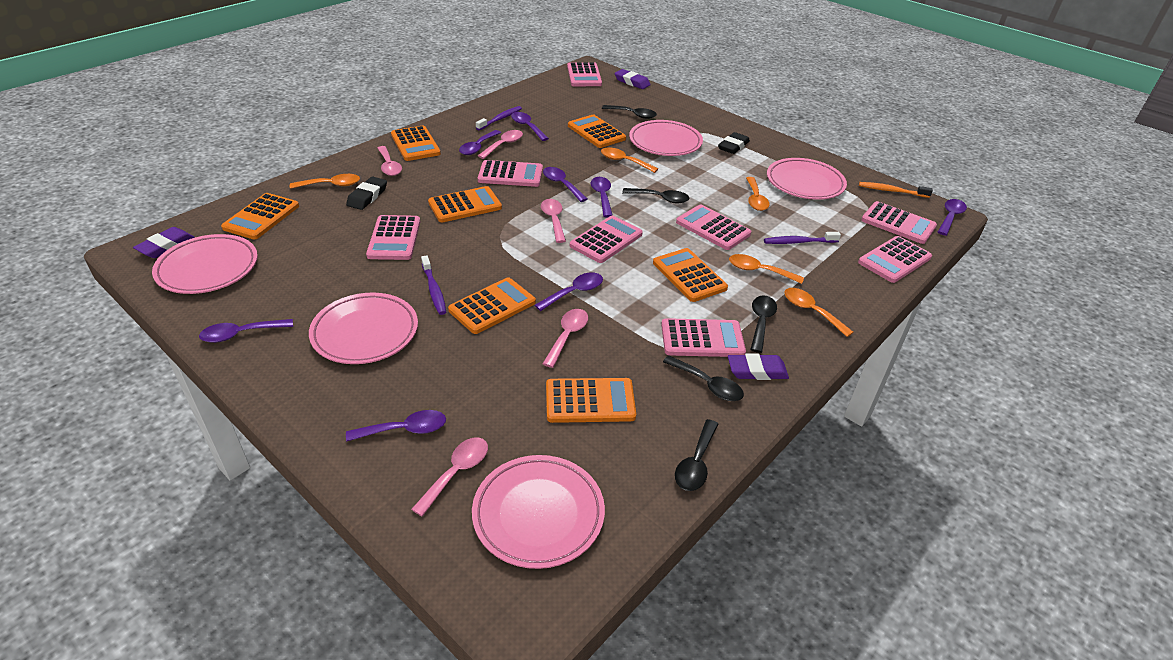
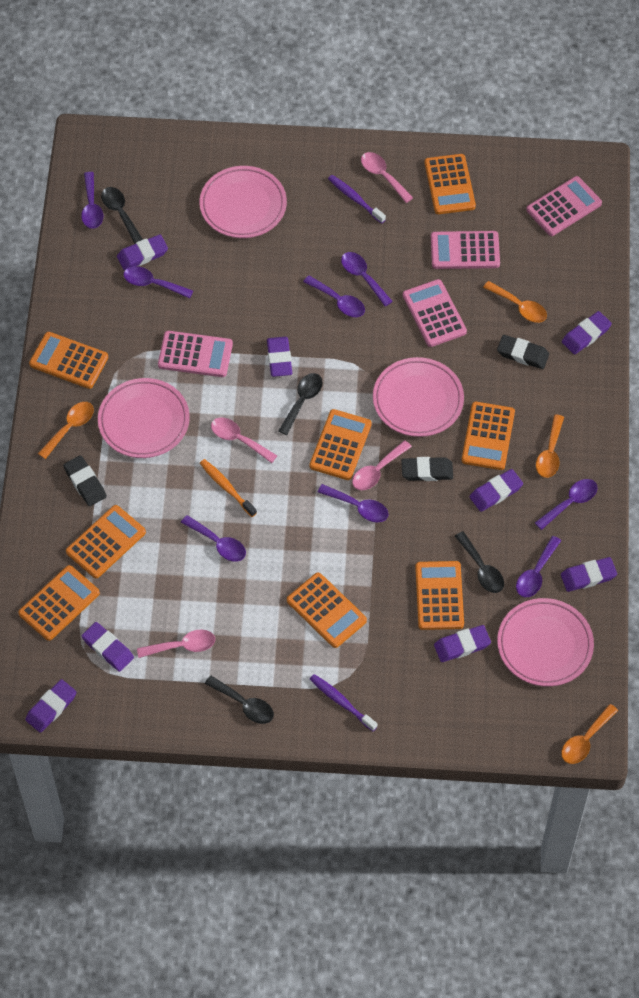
black eraser: [346,177,387,210] [718,132,750,154] = 2 -> [63,455,107,506] [401,457,453,481] [497,335,549,369] = 3
black spoon: [602,105,657,119] [622,188,689,203] [663,356,744,401] [675,419,718,491] [750,295,777,353] = 5 -> [101,187,143,244] [205,676,274,724] [278,373,323,435] [455,531,504,593] = 4
orange calculator: [221,193,299,240] [391,126,441,161] [428,186,502,222] [448,277,536,334] [546,378,636,423] [568,115,626,148] [653,248,728,302] = 7 -> [18,565,100,641] [29,332,108,389] [66,505,146,578] [287,572,367,648] [310,409,372,480] [415,561,464,630] [424,154,476,214] [462,402,515,470] = 8
orange spoon: [290,174,360,189] [601,147,658,173] [729,254,804,284] [746,177,770,211] [784,288,853,337] = 5 -> [38,402,94,459] [483,281,547,323] [536,415,564,478] [561,704,618,764] = 4
pink calculator: [366,215,420,260] [478,160,543,187] [567,62,602,86] [570,216,643,263] [661,318,746,357] [676,205,751,250] [858,236,932,283] [861,201,937,244] = 8 -> [158,331,233,377] [403,279,467,347] [431,231,500,269] [526,176,602,236] = 4
pink plate: [152,234,258,294] [309,293,418,364] [472,455,605,569] [629,120,703,156] [767,158,847,200] = 5 -> [98,378,190,458] [200,166,287,238] [373,357,464,437] [497,598,594,687] = 4
pink spoon: [377,146,402,176] [411,437,488,516] [478,130,523,159] [541,199,566,243] [543,309,588,368] = 5 -> [137,630,215,658] [211,418,277,463] [352,440,412,490] [361,152,413,203] = 4
purple eraser: [133,227,195,258] [614,69,651,89] [728,353,789,380] = 3 -> [25,679,76,733] [82,622,134,672] [117,235,168,271] [267,337,292,377] [434,625,491,662] [470,469,523,512] [561,557,617,592] [562,311,612,354] = 8
purple toothbrush: [421,255,446,315] [476,106,522,130] [764,232,841,244] = 3 -> [310,674,377,731] [328,175,386,224] = 2

